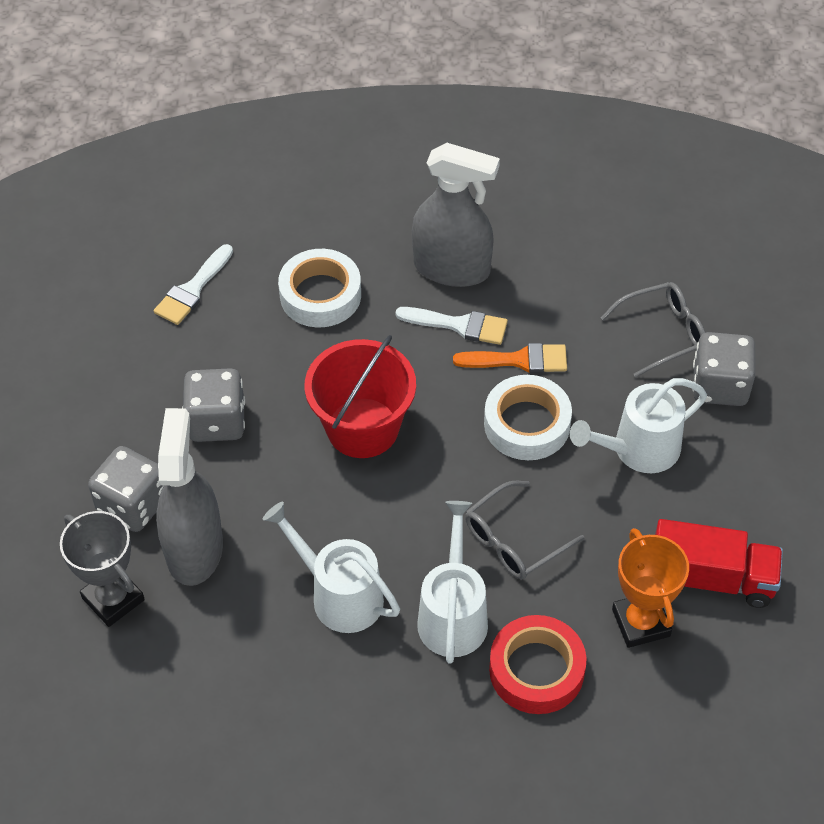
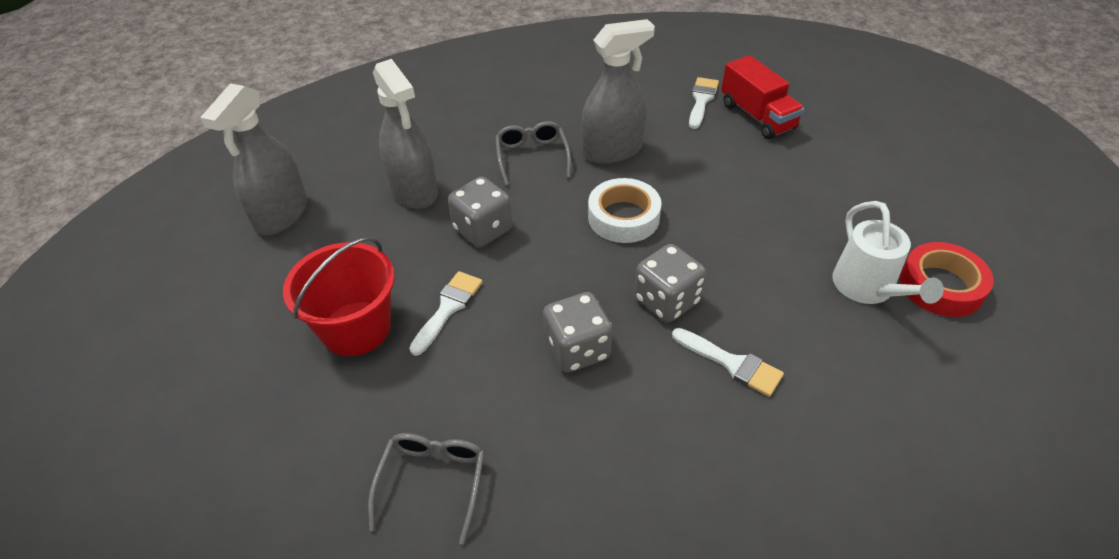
grey spray bottle: [156,408,223,586] [412,143,500,287] = 2 -> [200,83,307,235] [373,59,438,209] [581,19,655,164] = 3
grey trophy: [60,511,145,627] = 1 -> none = 0
orange brush: [453,343,567,373] = 1 -> none = 0
orange trophy: [612,528,689,648] = 1 -> none = 0
white brush: [154,244,233,325] [395,307,508,345] = 2 -> [409,271,483,356] [672,328,784,397] [689,77,719,129] = 3
white tape: [278,249,361,327] [484,375,572,460] = 2 -> [588,178,662,243] = 1
white watering can: [262,502,400,633] [417,501,488,664] [570,378,707,473] = 3 -> [832,201,944,304] = 1

